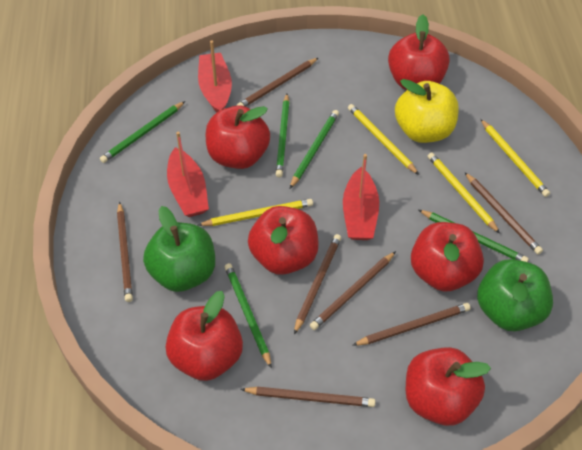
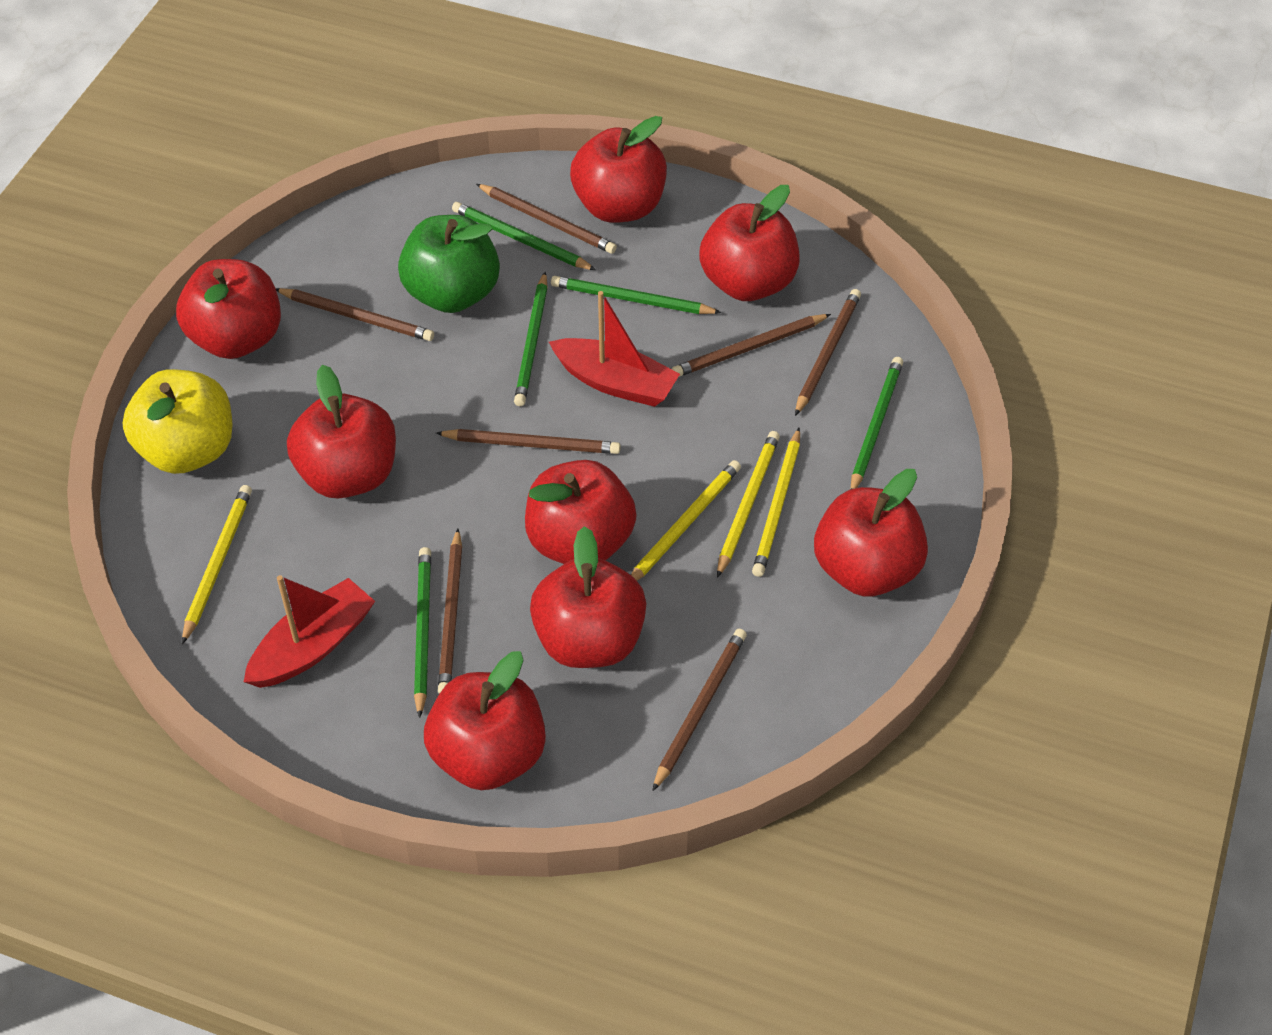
green apple: [143,206,215,292] [477,259,553,331] = 2 -> [398,215,500,313] = 1
red apple: [166,291,243,381] [206,106,270,169] [248,206,319,275] [388,14,450,90] [406,347,491,426] [411,222,484,291] = 6 -> [176,259,281,359] [287,365,396,499] [424,651,546,790] [525,460,637,564] [530,526,646,668] [570,116,667,223] [699,185,800,301] [814,469,928,597] = 8
red boat: [167,131,209,217] [198,41,232,112] [343,154,379,240] = 3 -> [244,575,375,688] [549,291,680,407] = 2

